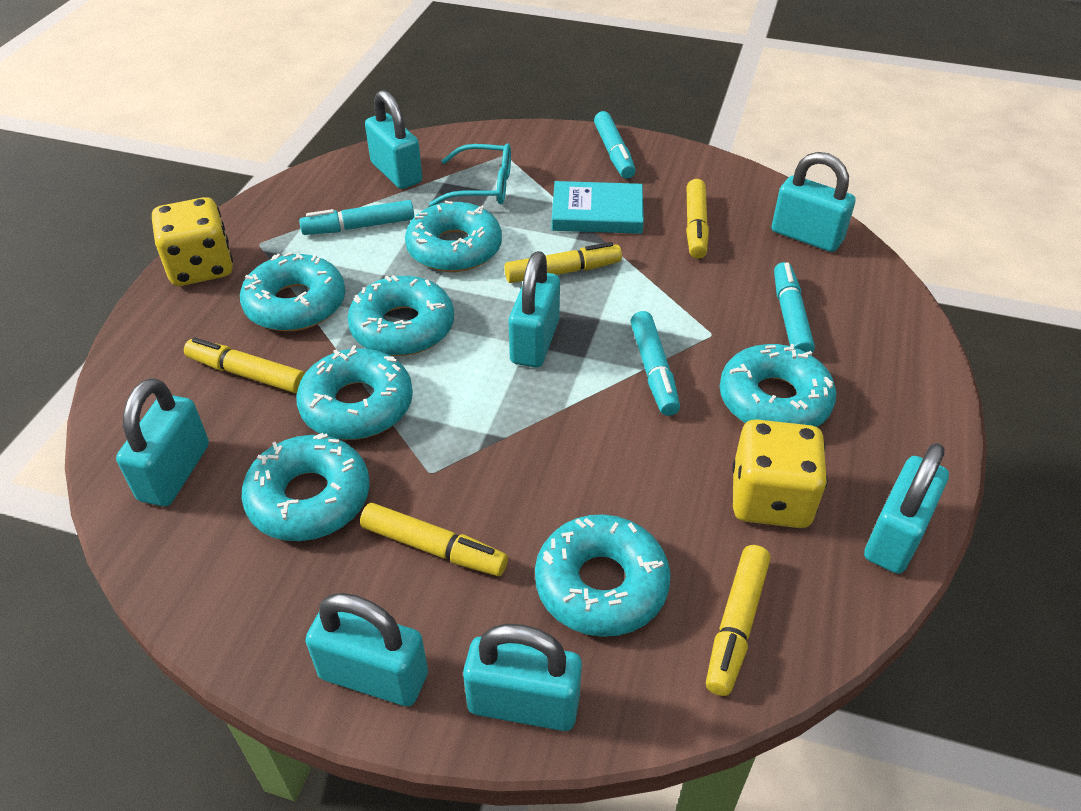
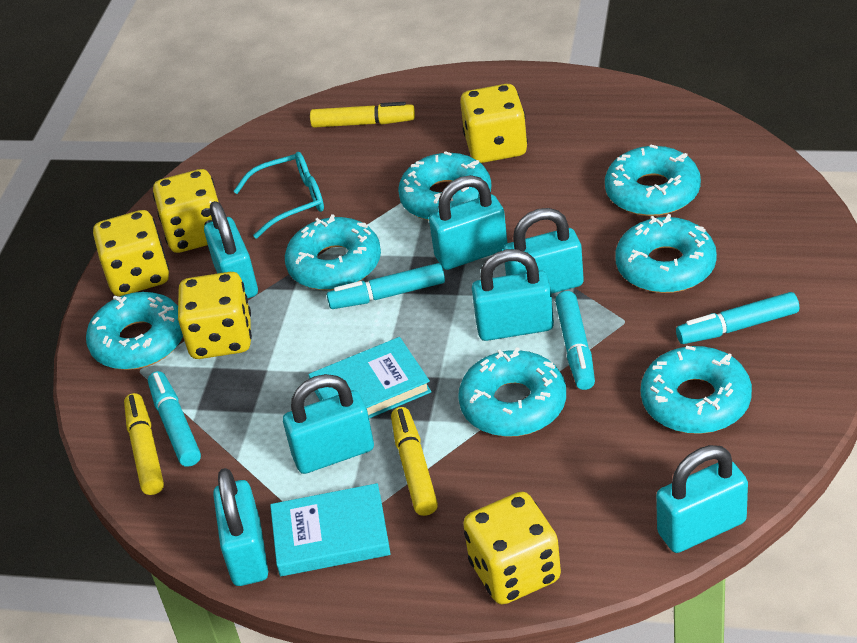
turquoise book: [552,181,644,234] = 1 -> [270,483,391,576] [308,337,431,418] = 2
yellow dice: [152,197,233,286] [732,419,828,528] = 2 -> [93,210,169,296] [153,169,219,253] [178,272,252,359] [460,84,528,163] [463,492,561,604] = 5
yellow marker: [184,338,305,393] [360,503,508,576] [504,242,622,283] [686,179,709,259] [706,545,770,696] = 5 -> [124,393,164,495] [310,102,415,128] [391,407,438,516] = 3

